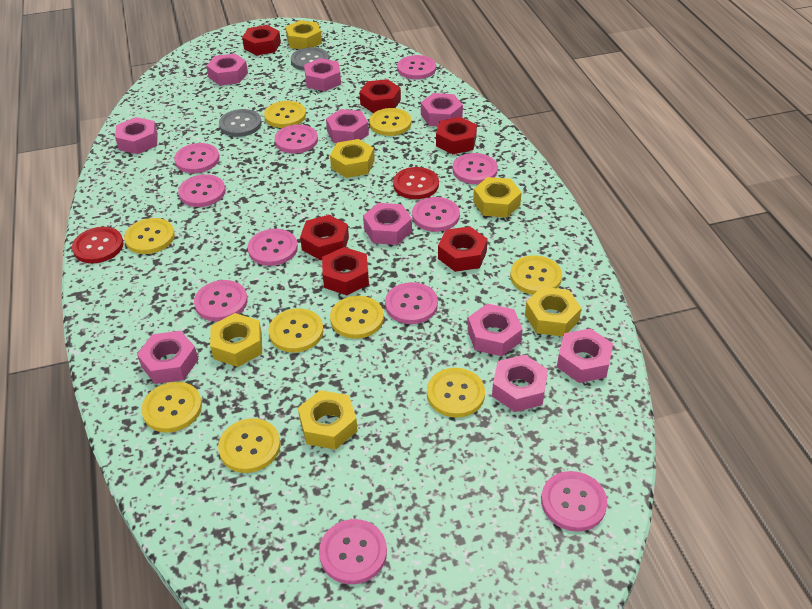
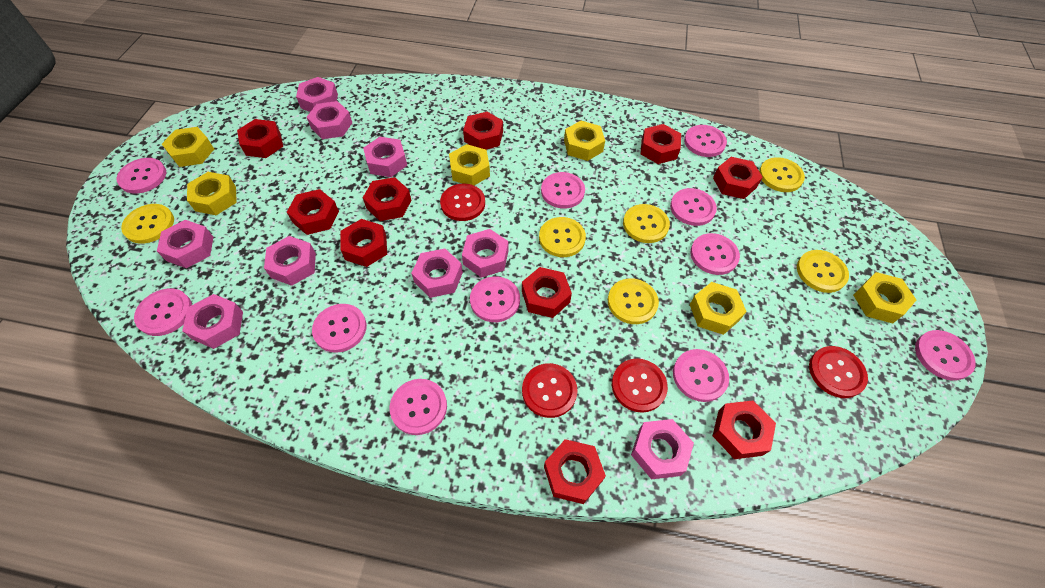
grey button: [219,109,262,137] [291,47,329,71] = 2 -> none = 0
pink nut: [115,117,158,154] [137,331,199,384] [206,53,248,86] [304,58,341,91] [326,109,369,143] [363,203,412,245] [421,93,463,126] [468,304,523,356] [492,355,548,412] [557,328,613,383] = 10 -> [157,220,213,268] [182,294,243,349] [264,236,316,286] [296,77,338,112] [306,101,352,139] [363,137,407,177] [411,249,463,298] [462,229,508,278] [631,419,694,479] = 9
red button: [72,227,124,263] [393,167,439,199] = 2 -> [440,184,485,221] [522,363,578,418] [612,359,668,413] [809,346,868,398] = 4
red nut: [242,25,281,56] [300,215,349,260] [322,247,369,295] [360,79,401,113] [436,117,477,154] [438,226,488,272] = 6 -> [237,119,283,158] [287,189,339,235] [340,219,387,267] [363,177,411,221] [463,112,503,150] [522,267,572,318] [544,439,606,504] [640,124,681,164] [713,157,763,199] [713,400,776,459] = 10
yellow button: [124,218,175,254] [141,382,202,432] [218,418,280,473] [264,101,306,128] [269,308,323,353] [330,296,384,339] [369,108,412,136] [427,368,485,418] [510,255,562,295] = 9 -> [121,204,174,244] [539,217,586,257] [608,278,659,324] [623,204,670,243] [759,157,805,192] [797,250,849,293] = 6

